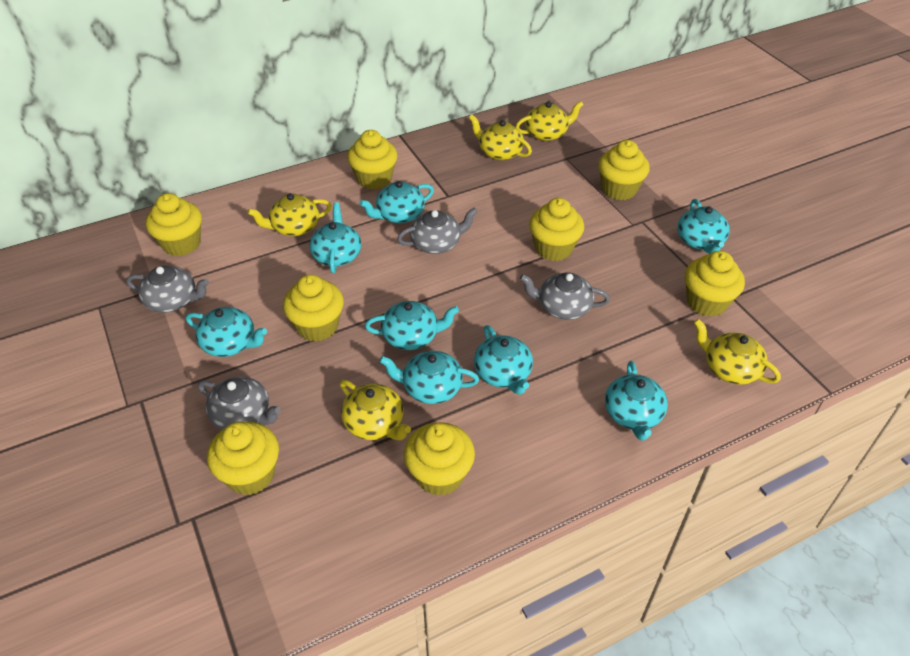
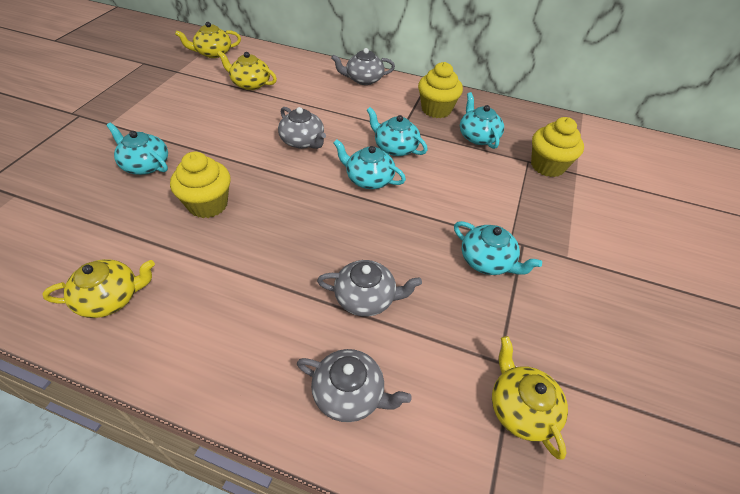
turquoise teapot: [186,307,267,357] [309,202,361,273] [359,181,434,223] [365,301,459,350] [379,351,479,404] [474,325,533,395] [605,361,668,441] [677,199,730,254] = 8 -> [106,123,168,175] [333,139,406,189] [367,107,428,156] [454,221,542,275] [460,92,504,149] = 5
yellow cupcake: [146,193,202,256] [207,422,279,495] [283,274,344,342] [347,130,398,190] [404,422,475,496] [529,198,584,261] [598,140,650,200] [685,251,745,317] = 8 -> [170,152,231,218] [418,62,463,118] [531,117,584,177] = 3
yellow teapot: [247,193,332,236] [340,380,411,440] [469,115,532,160] [516,101,583,141] [694,319,781,385] = 5 -> [42,259,155,318] [175,22,241,58] [217,50,277,90] [492,336,568,460] = 4

